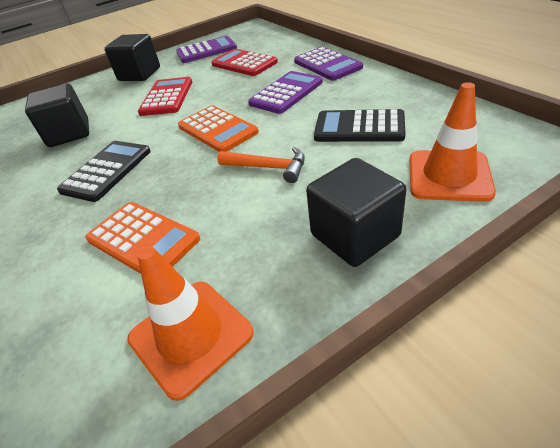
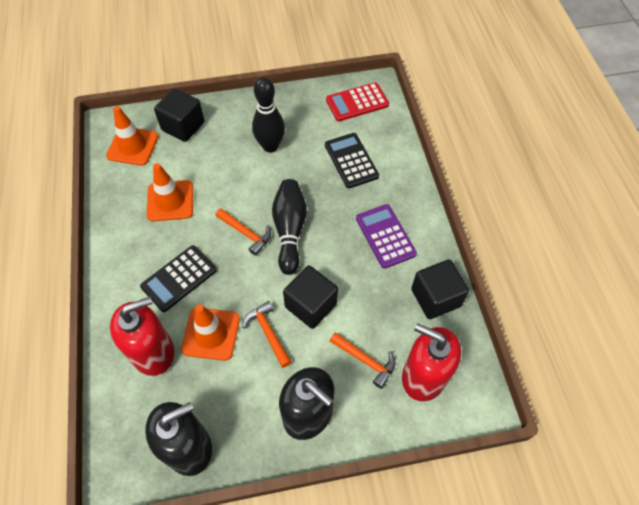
black bowling pin: none = 0 -> [252,77,285,153] [272,179,307,275] = 2
black soap dispenser: none = 0 -> [145,402,212,476] [279,367,334,440] = 2
orange calculator: [86,202,200,274] [178,105,259,152] = 2 -> none = 0
orange hammer: [217,147,305,183] = 1 -> [216,208,271,256] [242,301,292,368] [330,332,395,389] = 3
orange traffic cone: [127,246,254,401] [410,82,496,202] = 2 -> [106,106,159,166] [147,163,193,221] [181,304,240,361] = 3
purple calculator: [176,36,237,63] [248,71,323,114] [294,47,363,81] = 3 -> [356,204,417,269] = 1
red calculator: [138,77,192,116] [211,49,278,76] = 2 -> [326,82,389,121] = 1
red soap dispenser: none = 0 -> [110,296,174,376] [402,323,461,401] = 2

